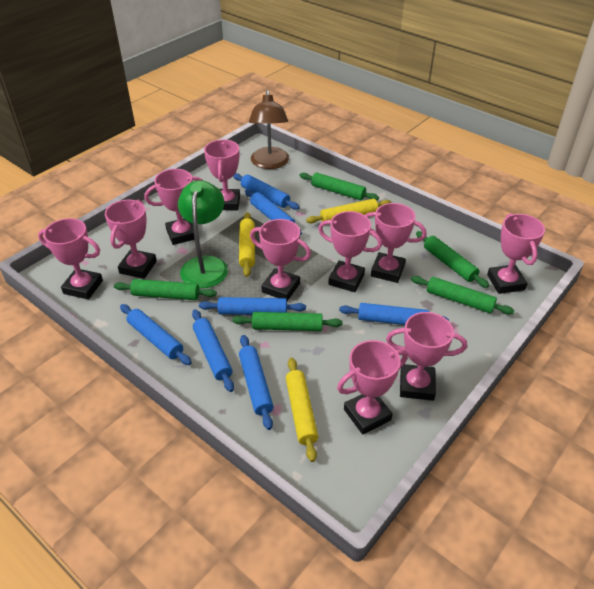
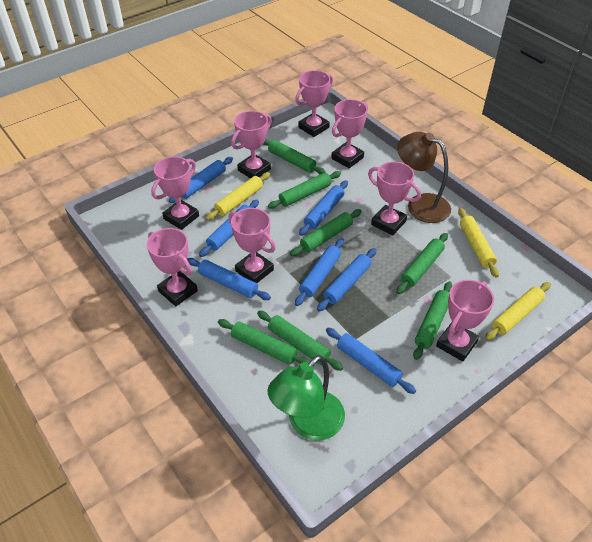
green rolling pin: [114,279,217,300] [233,312,342,331] [300,172,379,200] [411,276,515,315] [416,231,489,288] = 5 -> [218,319,310,365] [257,311,343,371] [263,139,326,174] [268,171,341,209] [290,209,362,256] [396,233,448,294] [413,281,452,360] = 7
pink trophy: [38,218,103,299] [105,200,157,279] [145,169,204,245] [204,140,240,210] [250,219,311,301] [318,211,382,292] [337,340,408,435] [365,203,426,283] [386,312,467,401] [487,213,545,294] = 10 -> [147,228,198,306] [151,156,199,230] [229,208,276,283] [231,111,272,178] [295,70,333,137] [331,99,368,168] [368,162,421,235] [436,280,494,362] = 8

